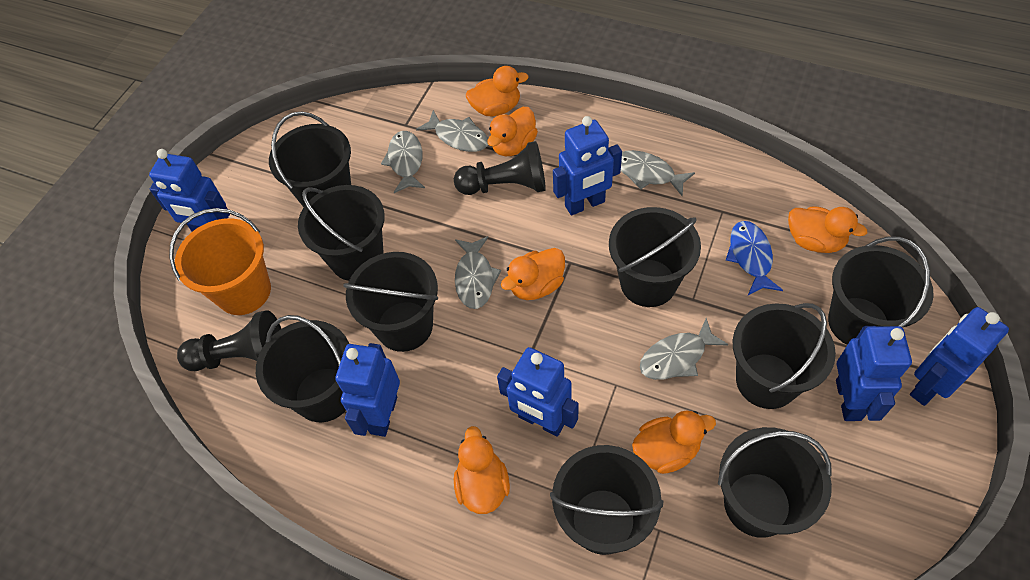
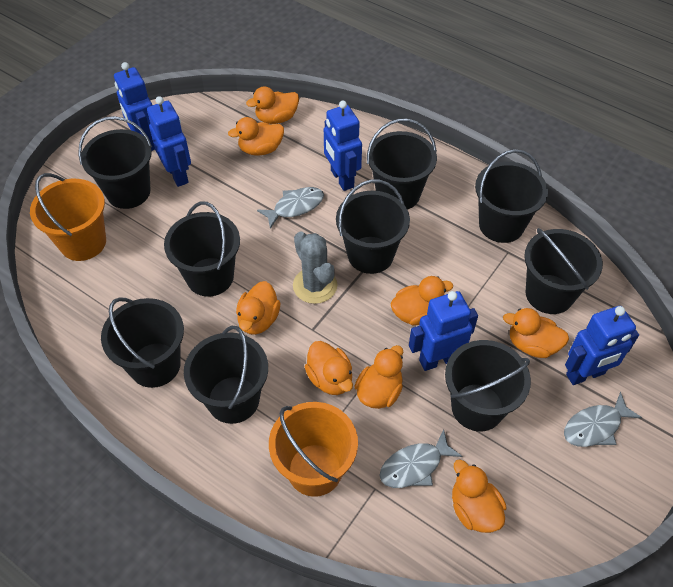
black pawn: [177,310,281,371] [454,141,546,195] = 2 -> none = 0
blue fish: [726,221,783,295] = 1 -> none = 0
blue robot: [149,149,230,231] [335,343,400,437] [497,347,579,437] [553,116,622,216] [836,326,912,421] [910,307,1009,406] = 6 -> [114,62,155,151] [147,96,191,187] [324,101,362,191] [409,291,478,371] [565,306,639,385] = 5
grey cactus: none = 0 -> [293,231,337,304] = 1
grey fish: [381,131,425,193] [416,110,488,152] [455,236,501,309] [621,150,695,196] [640,318,729,380] = 5 -> [257,187,324,229] [380,429,462,488] [564,392,642,447] = 3
orange bucket: [169,208,271,315] = 1 -> [30,173,106,261] [269,402,358,497] = 2
orange duck: [454,426,510,514] [466,66,528,116] [487,107,538,156] [501,248,565,300] [632,411,716,474] [788,207,867,253] = 6 -> [228,117,284,156] [236,281,280,335] [246,86,299,124] [305,341,353,395] [354,345,403,409] [390,276,453,325] [452,459,506,533] [503,308,569,358] = 8

